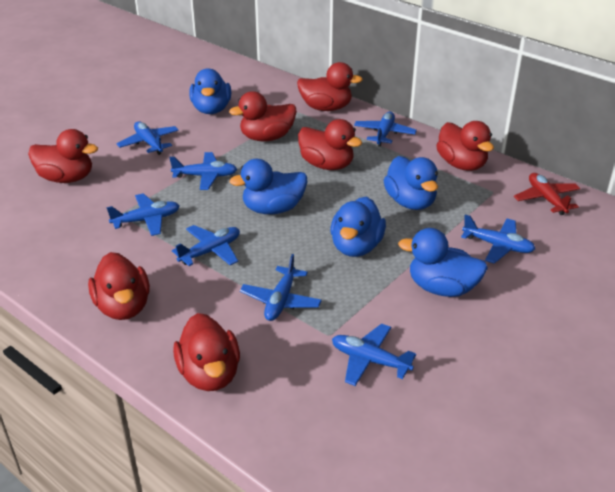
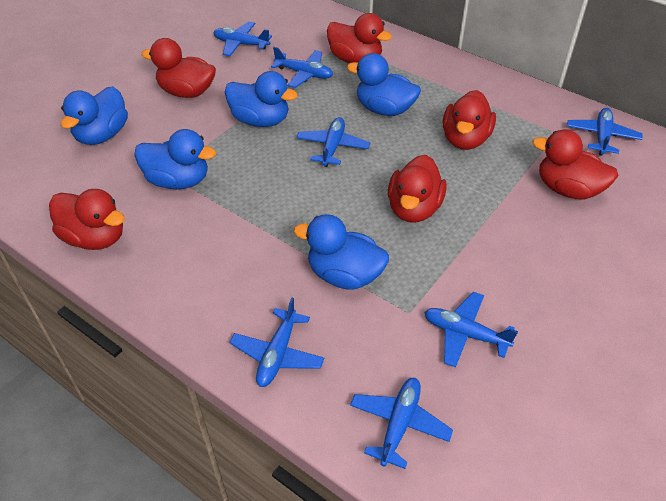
blue plane: [106,193,180,236] [117,121,179,155] [169,152,237,190] [172,225,240,266] [240,254,322,321] [332,323,416,386] [354,111,417,147] [461,214,535,264] = 8 -> [213,21,272,56] [230,298,324,387] [271,47,333,88] [296,117,370,167] [350,378,453,469] [424,292,518,367] [567,108,642,155] = 7
red duck: [28,129,98,183] [88,252,150,320] [173,313,240,391] [229,91,297,142] [297,62,363,111] [298,119,363,170] [436,121,494,171] = 7 -> [49,189,125,250] [141,38,216,98] [327,13,392,63] [388,155,447,223] [443,90,496,150] [532,129,619,200] = 6
red plane: [514,173,580,215] = 1 -> none = 0

